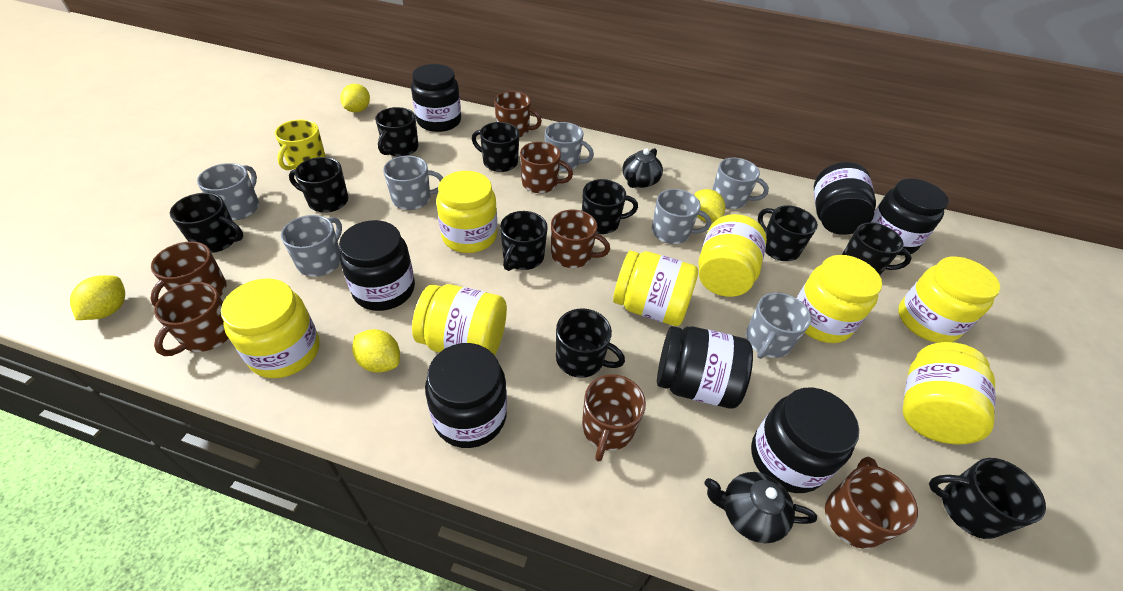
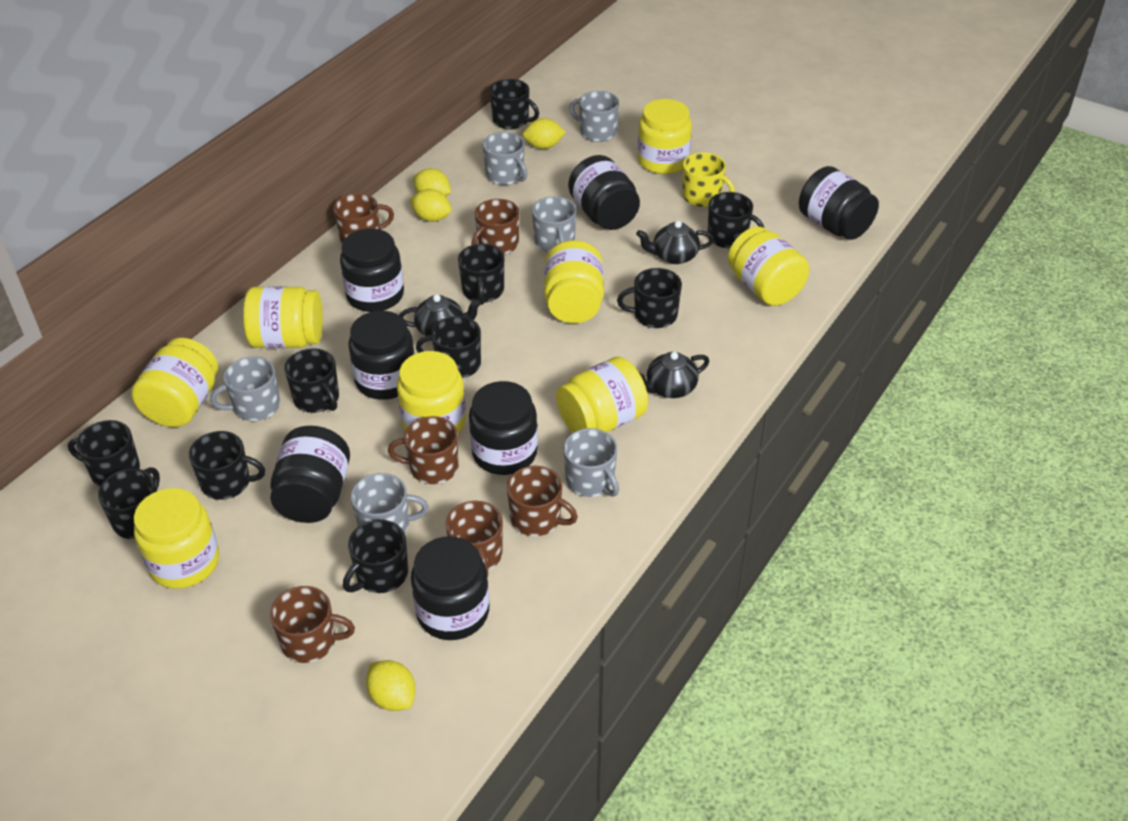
black teapot: [622,148,663,188] [705,472,817,543] = 2 -> [399,294,482,336] [636,221,714,264] [639,352,709,398] = 3
brown mug: [150,241,227,306] [154,282,229,356] [494,91,542,137] [520,142,573,193] [551,210,610,268] [582,374,646,462] [825,457,918,549] = 7 -> [270,586,355,663] [333,193,394,243] [388,416,458,484] [446,501,503,578] [471,199,519,255] [507,466,578,536] = 6
grey mug: [197,163,259,220] [281,215,342,277] [383,156,443,210] [545,122,594,171] [652,189,711,244] [712,157,769,209] [746,292,811,359] = 7 -> [210,356,280,421] [351,473,428,533] [482,132,527,185] [532,196,576,252] [563,428,619,497] [569,91,619,142] = 6

